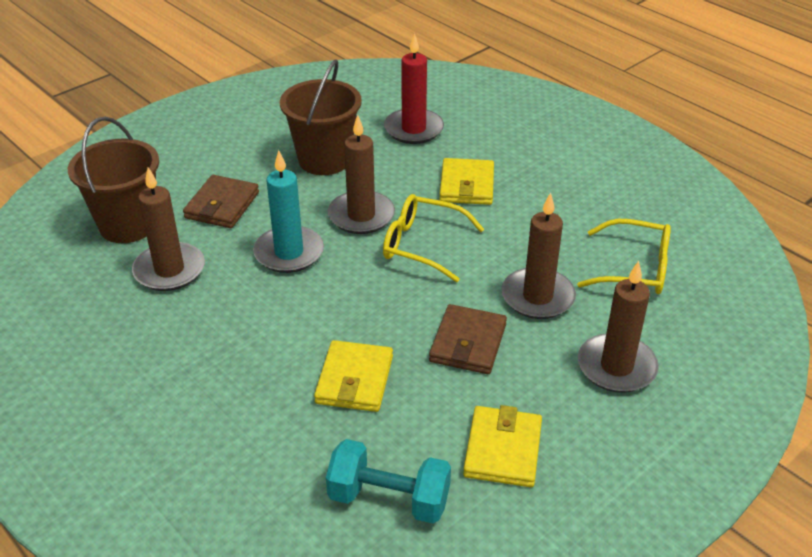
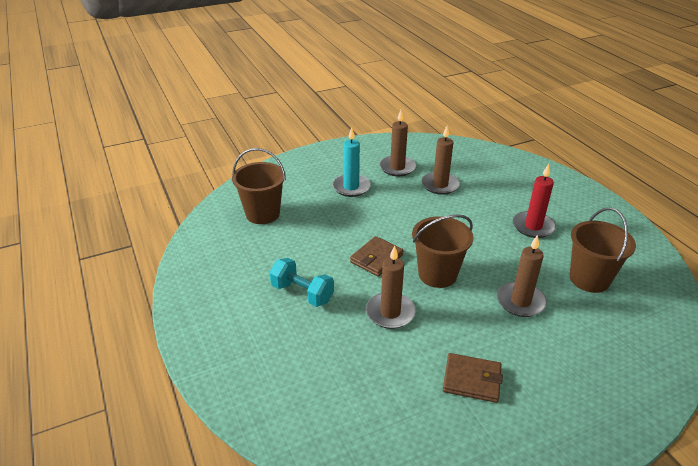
brown bucket: [68,117,159,243] [280,59,362,175] = 2 -> [232,148,286,224] [412,214,473,288] [570,207,636,293] = 3
yellow glasses: [383,194,484,282] [577,219,671,294] = 2 -> none = 0
yellow wallet: [314,340,393,412] [439,158,494,205] [463,405,542,487] = 3 -> none = 0

